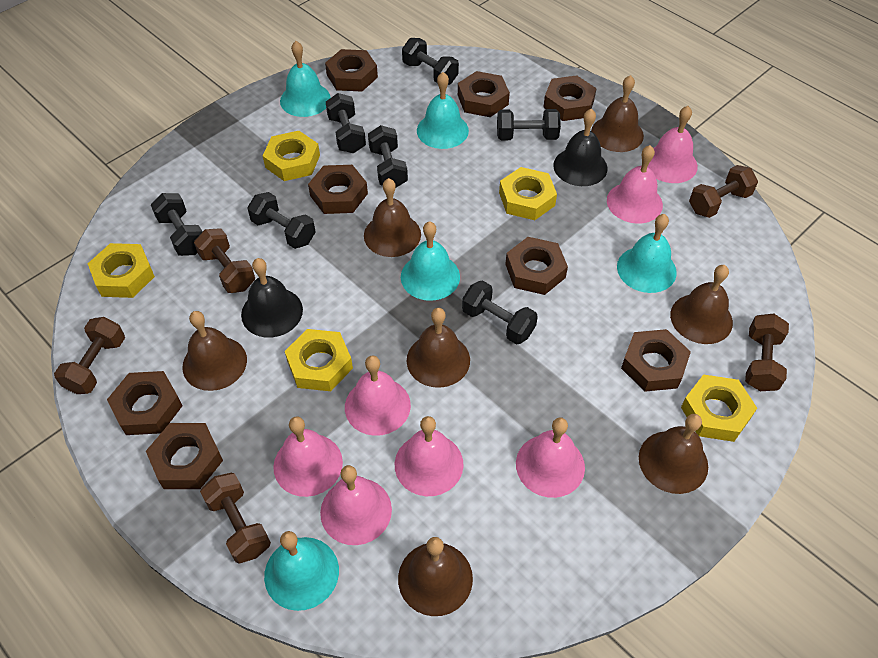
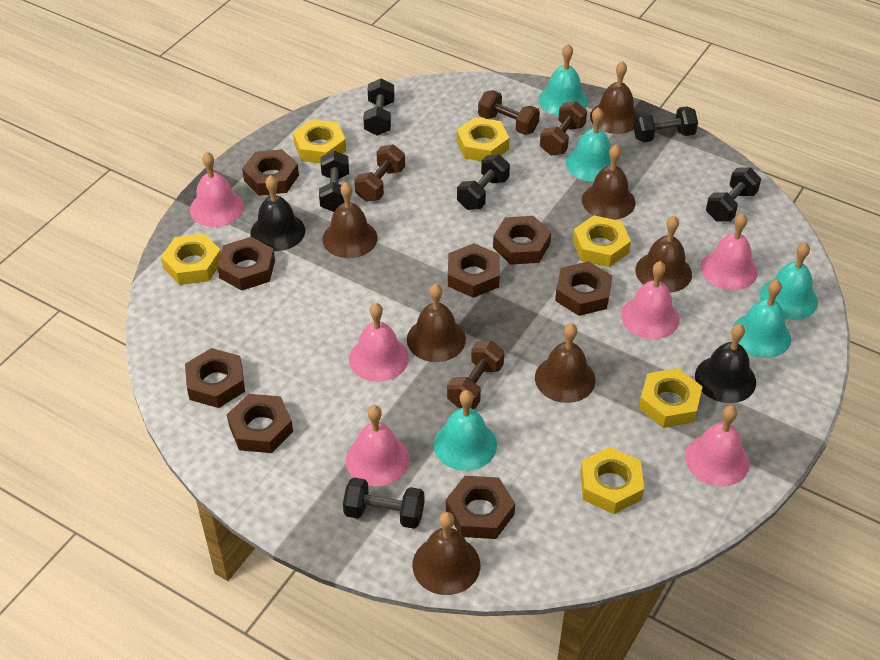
black dumbbell: [151,193,203,256] [247,192,316,249] [326,93,366,153] [368,125,408,188] [402,38,459,85] [462,280,538,344] [497,109,561,140] = 7 -> [319,151,349,212] [343,477,424,529] [363,78,395,136] [457,154,510,210] [633,106,698,143] [706,167,761,222] = 6
brown dumbbell: [54,317,125,394] [194,228,255,293] [200,473,271,564] [689,165,758,218] [745,314,789,391] = 5 -> [354,144,405,202] [447,341,504,409] [478,90,540,135] [540,101,587,155] = 4
pink bell: [273,416,343,497] [320,465,392,545] [345,356,411,436] [395,416,464,496] [516,417,585,498] [607,145,663,224] [648,106,698,183] = 7 -> [190,152,244,227] [346,405,409,486] [349,303,409,382] [621,261,679,339] [685,405,749,487] [701,213,758,290] = 6
yellow nut: [88,243,155,298] [263,131,320,181] [285,329,353,391] [499,167,557,220] [681,374,757,442] = 5 -> [161,234,221,285] [293,119,346,164] [457,117,509,161] [573,215,631,267] [580,447,644,514] [639,368,703,428] = 6

